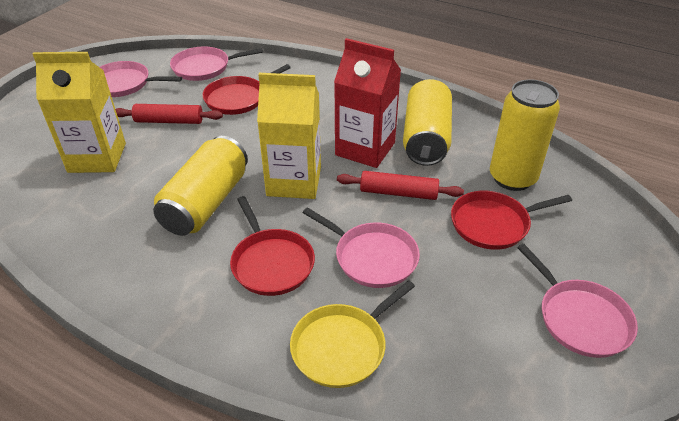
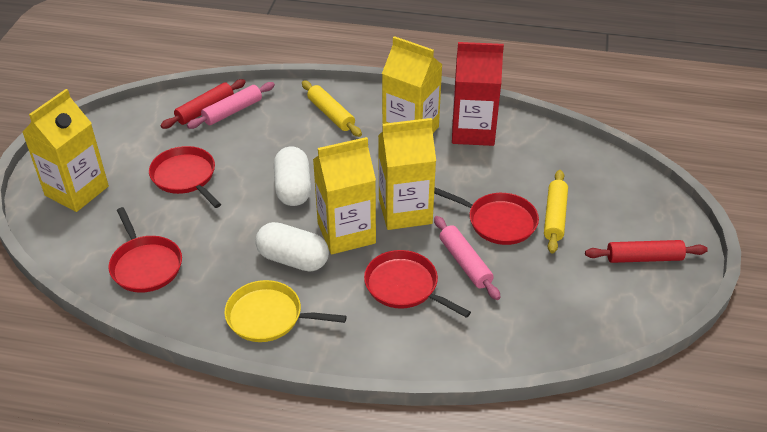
pink pan: [100,61,182,97] [170,47,263,81] [302,207,420,288] [517,244,638,358] = 4 -> none = 0
pink rolling pin: none = 0 -> [187,82,275,129] [434,216,501,300] = 2
red pan: [202,64,291,115] [230,196,315,296] [451,191,572,250] = 3 -> [109,207,182,293] [149,146,221,208] [364,250,471,318] [434,187,539,245] = 4
white capsule: none = 0 -> [256,222,329,271] [274,146,311,206] = 2
yellow can: [153,136,248,236] [403,79,452,166] [490,79,560,191] = 3 -> none = 0
yellow carton: [33,52,126,173] [257,73,321,199] = 2 -> [22,89,109,212] [313,137,376,254] [378,118,436,230] [382,36,442,133] = 4
yellow rolling pin: none = 0 -> [302,80,362,137] [544,170,568,253] = 2

